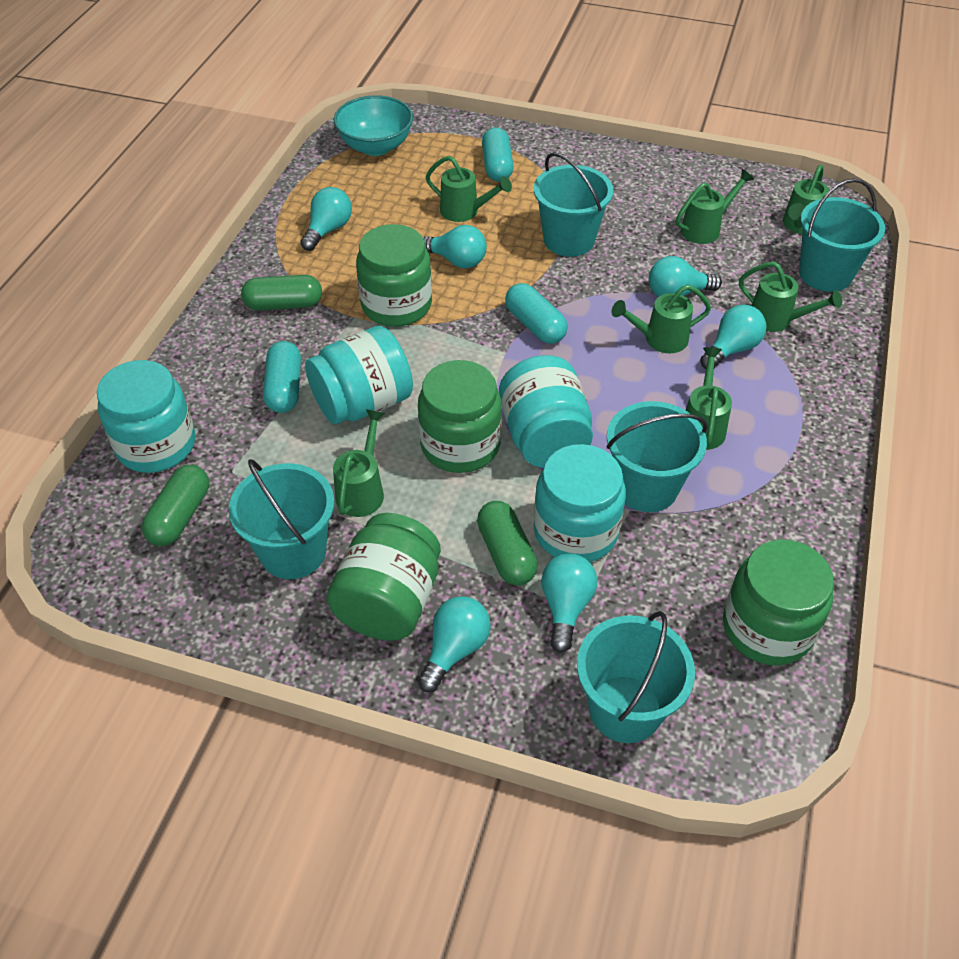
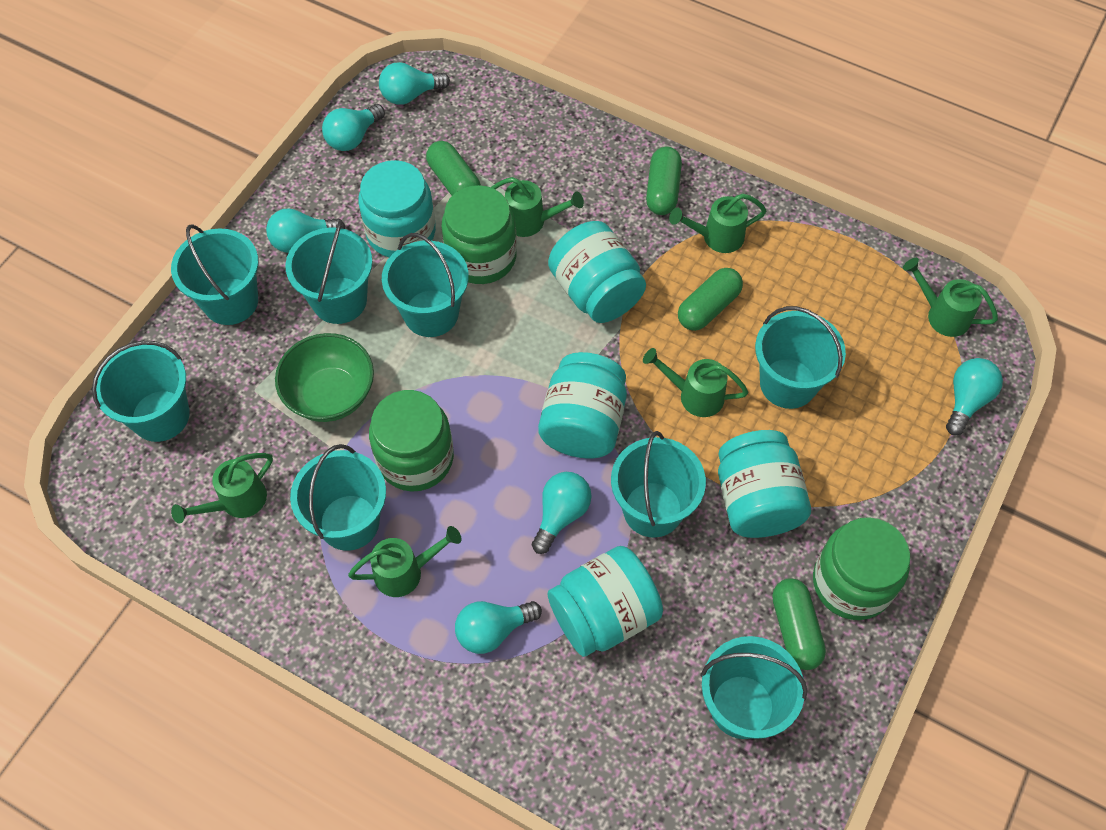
green bowl: none = 0 -> [275,333,374,422] = 1
green capsule: [142,465,209,546] [241,275,322,311] [477,501,538,586] = 3 -> [426,141,481,196] [646,147,682,215] [678,268,743,331] [772,578,826,670] = 4
green jar: [327,513,441,641] [356,224,432,327] [418,360,502,473] [723,539,834,666] = 4 -> [369,390,454,492] [441,185,517,284] [813,517,910,620] = 3
green watering can: [333,409,385,517] [425,156,512,222] [611,284,711,353] [676,169,754,244] [685,347,732,450] [739,262,842,332] [783,165,829,234] = 7 -> [171,453,273,524] [348,526,462,597] [490,177,584,237] [643,348,748,417] [669,194,766,253] [903,258,998,337] = 6
turquoise bowl: [334,95,413,156] = 1 -> none = 0
turquoise bucket: [229,459,334,579] [534,152,613,257] [577,611,695,743] [606,401,708,512] [799,178,885,292] = 5 -> [92,341,190,442] [171,224,258,325] [285,220,372,324] [290,444,386,551] [382,233,469,337] [611,431,706,538] [700,636,808,739] [755,306,846,409] = 8
turquoise capsule: [263,341,301,413] [482,127,514,182] [505,283,568,344] = 3 -> none = 0
turquoise jar: [97,360,195,473] [305,326,413,424] [499,355,593,468] [534,444,626,562] = 4 -> [358,160,436,257] [538,352,627,458] [548,221,646,323] [548,546,663,657] [718,430,811,538] = 5

